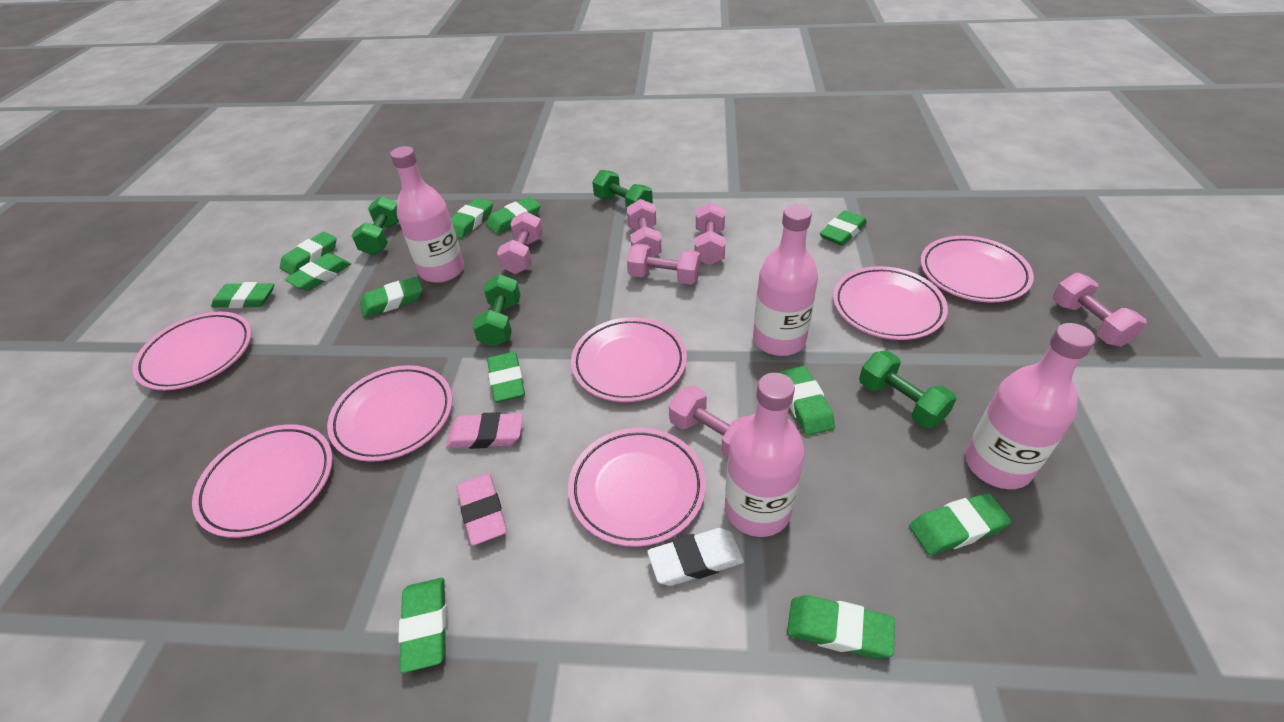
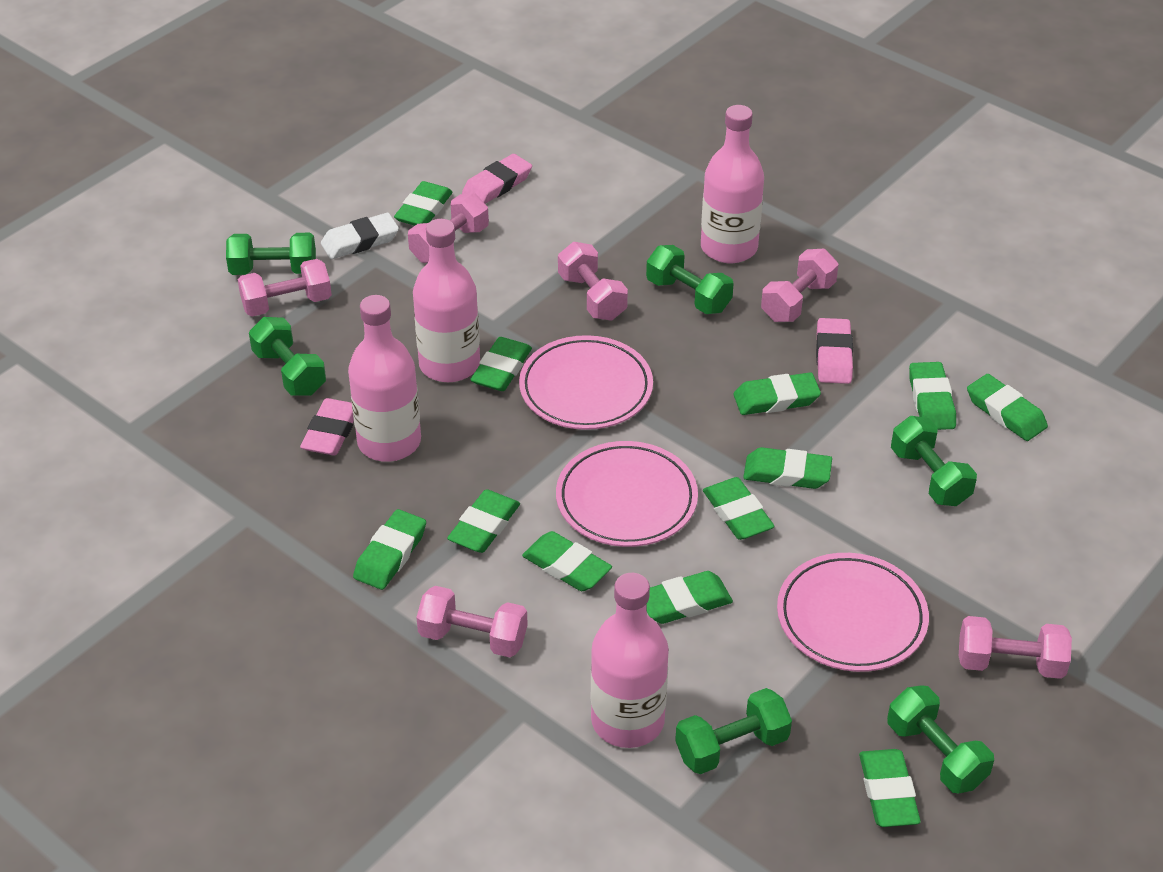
green dumbbell: [351,196,399,255] [472,274,520,347] [592,170,653,210] [859,351,957,428] = 4 -> [226,233,316,275] [249,317,326,396] [646,245,734,314] [675,688,792,774] [887,685,994,794] [891,416,977,506] = 6
pink eraser: [446,412,523,449] [457,473,507,545] = 2 -> [300,398,354,455] [462,154,532,204] [816,318,853,384] = 3
pink plate: [133,312,252,390] [192,424,333,538] [327,365,453,462] [568,428,706,547] [571,317,687,402] [833,266,948,340] [920,236,1034,303] = 7 -> [519,335,653,430] [556,441,698,547] [777,553,929,672] = 3

